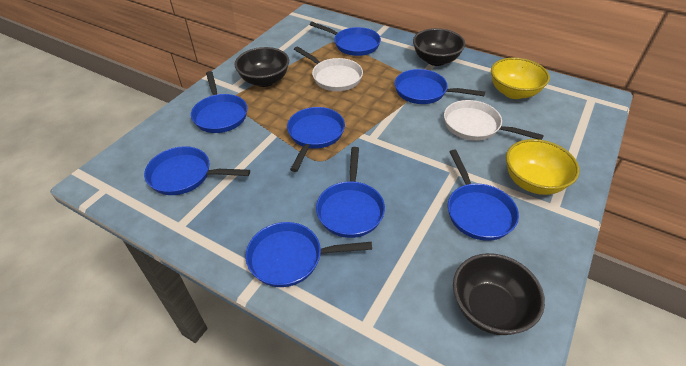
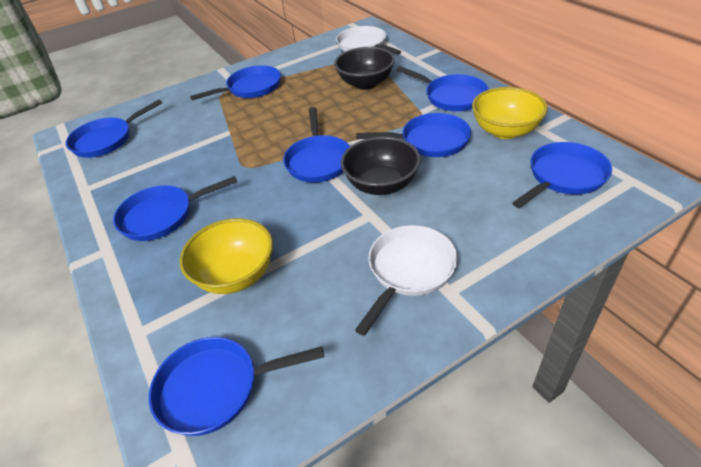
black bowl: [235,47,289,87] [413,28,465,66] [453,253,545,335] = 3 -> [334,47,395,90] [341,136,421,195] = 2

